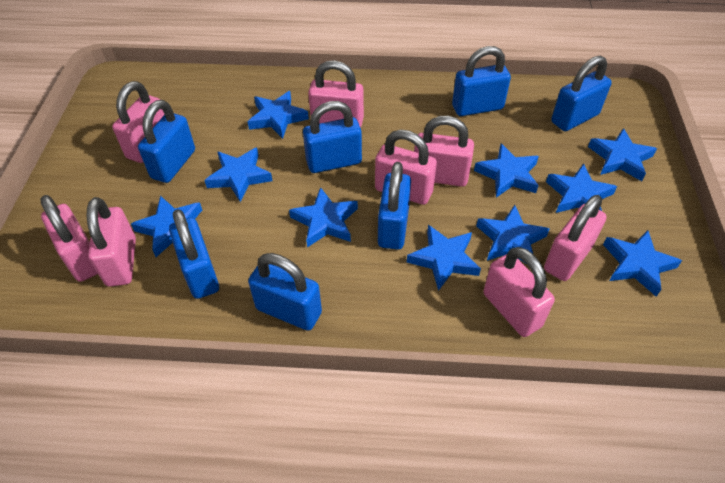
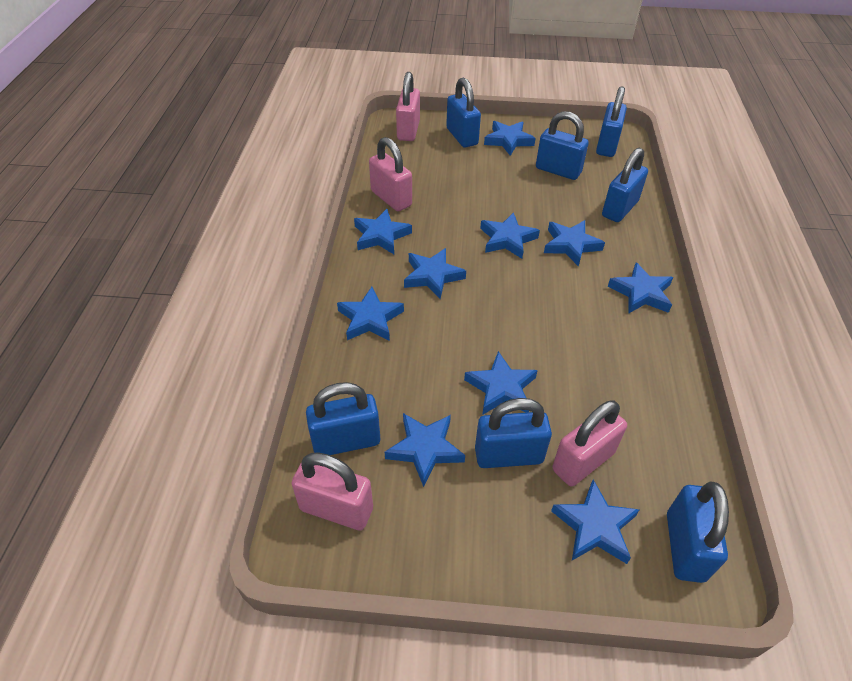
pink padlock: [40,195,98,282] [86,197,136,287] [112,81,164,163] [308,60,364,128] [375,130,437,205] [414,116,474,187] [483,247,555,337] [544,195,607,281] = 8 -> [291,452,373,530] [369,137,412,211] [396,72,420,141] [552,400,627,486] = 4

